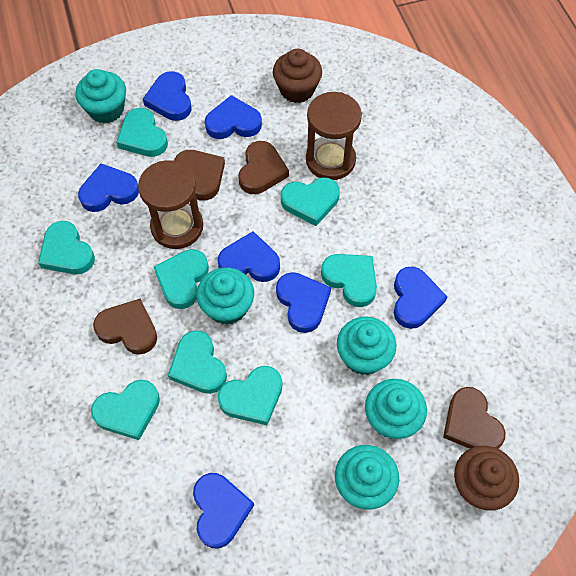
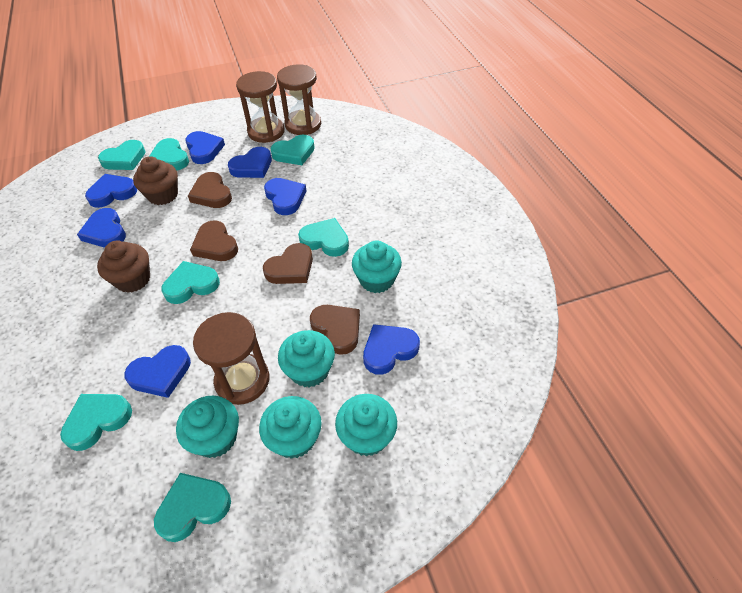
brown hourglass: [138,160,203,249] [306,92,362,180] = 2 -> [193,312,269,405] [236,71,285,143] [277,64,321,135] = 3
turquoise heart: [38,221,95,275] [91,380,160,440] [116,108,168,157] [154,249,209,309] [168,330,227,394] [218,366,282,425] [281,178,340,226] [321,254,377,307] = 8 -> [60,394,132,451] [98,140,146,170] [150,138,189,170] [154,473,231,542] [161,261,220,304] [270,135,315,165] [298,218,349,257] = 7

